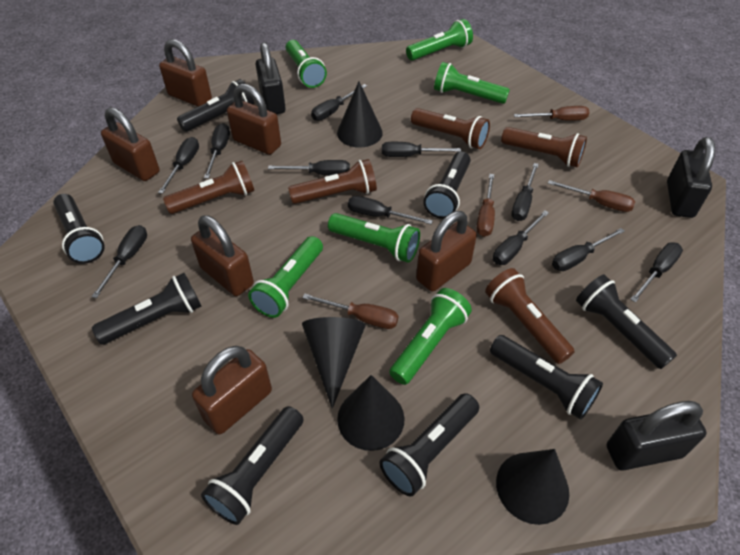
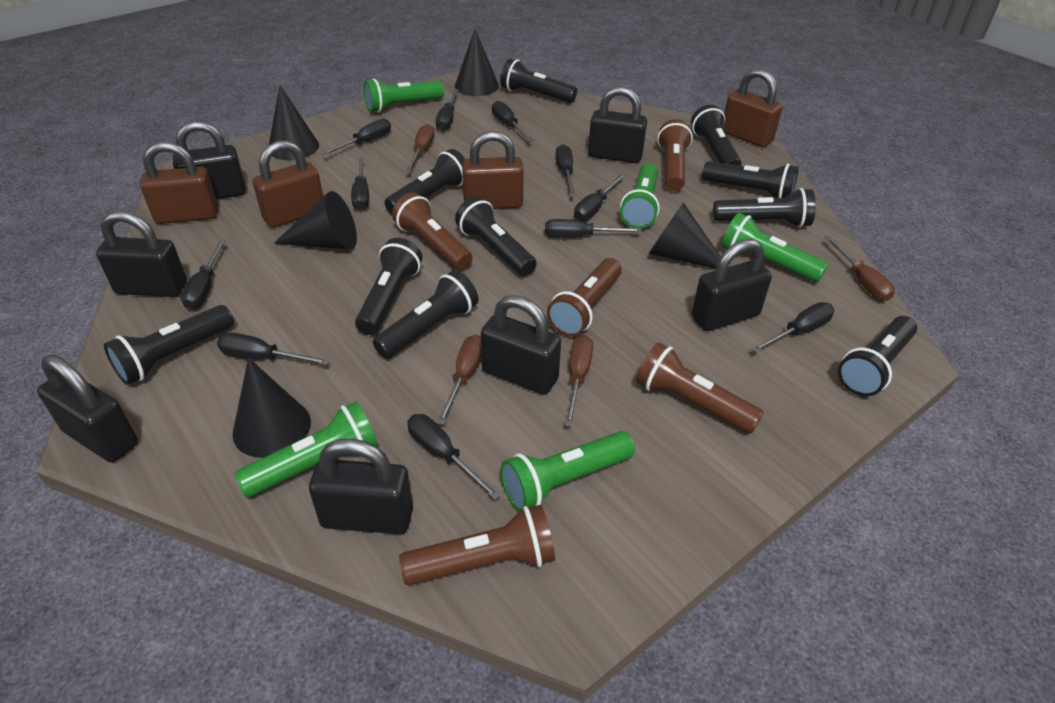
black cone: [302,317,366,409] [337,82,383,148] [337,375,404,451] [496,449,569,525] = 4 -> [232,358,311,458] [269,85,319,160] [274,191,357,249] [455,29,499,96] [649,203,721,269] = 5
black flashlight: [53,194,105,264] [92,273,201,345] [177,79,254,132] [201,406,303,525] [380,393,479,496] [423,151,471,219] [490,335,603,420] [576,275,677,369] = 8 -> [104,305,234,385] [355,238,422,335] [373,270,478,358] [385,149,465,214] [455,196,537,276] [500,58,577,103] [691,105,741,166] [702,161,799,198] [713,188,816,228] [838,316,917,397] = 10
black padlock: [256,42,286,114] [607,401,707,471] [667,137,715,218] = 3 -> [37,355,138,462] [96,211,187,297] [173,121,246,199] [309,438,413,534] [481,295,561,395] [588,86,647,163] [692,239,772,331] = 7
brown padlock: [101,107,160,181] [159,39,212,107] [191,215,254,296] [192,346,272,434] [227,84,281,155] [416,211,477,291] = 6 -> [140,141,218,224] [253,140,323,228] [462,131,524,209] [723,69,783,147] = 4
green flashlight: [248,236,323,318] [286,40,327,88] [328,213,420,263] [389,288,472,385] [406,19,473,61] [434,62,510,104] = 6 -> [234,401,378,497] [363,79,444,113] [501,431,635,511] [620,164,660,229] [721,213,828,282] = 5

